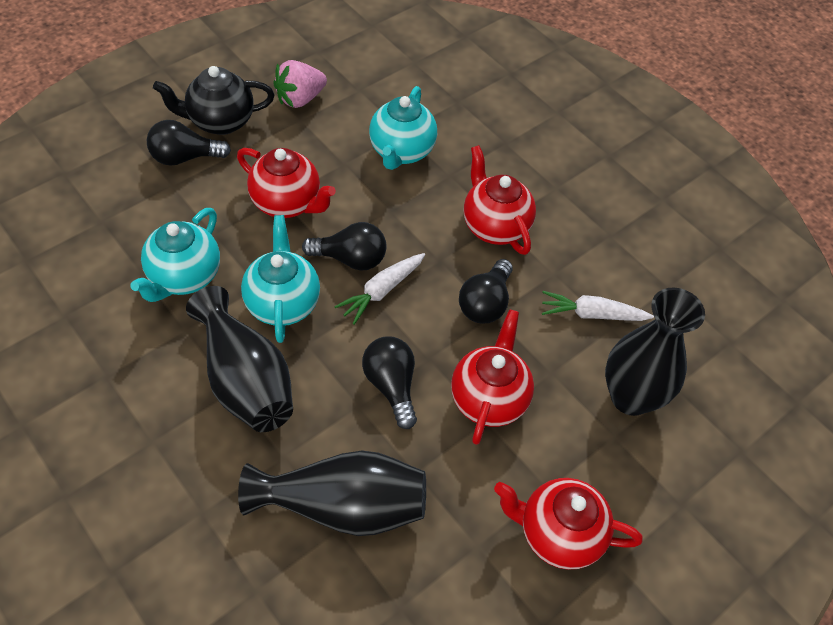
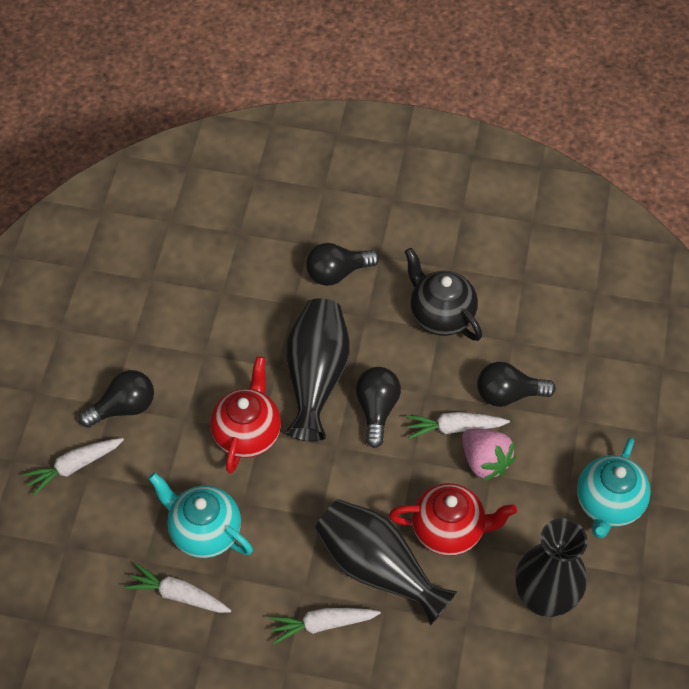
red teapot: [237,148,336,218] [451,309,534,445] [464,145,536,255] [494,478,643,570] = 4 -> [210,356,281,474] [389,483,517,556] = 2
turquoise teapot: [130,208,220,302] [241,215,320,343] [369,86,437,170] = 3 -> [148,472,253,558] [577,437,651,539] = 2
white carrot: [334,253,425,325] [542,291,654,321] = 2 -> [22,438,124,496] [124,563,231,613] [269,608,381,644] [406,412,510,439] = 4

